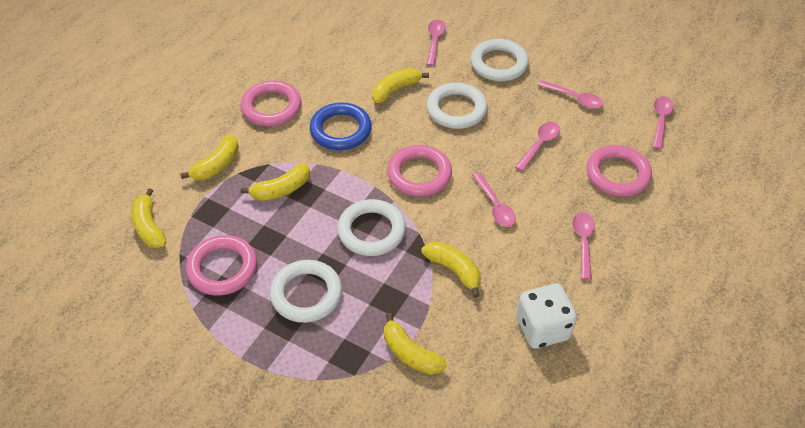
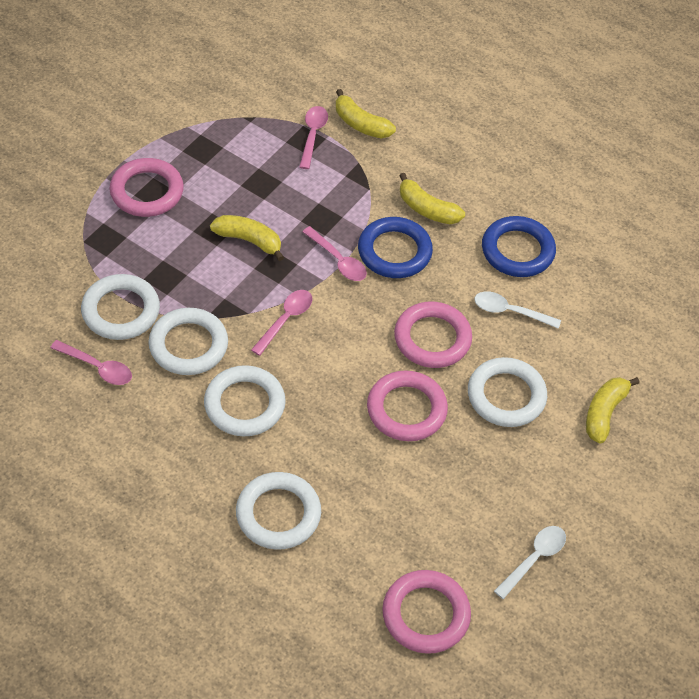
blue ring: [310,102,372,150] = 1 -> [358,217,433,278] [482,216,556,277] = 2
pink spoon: [426,20,446,66] [472,172,516,227] [515,122,560,171] [537,80,603,109] [572,212,595,280] [653,96,674,149] = 6 -> [50,340,132,385] [251,290,312,356] [299,106,328,169] [302,226,367,281] = 4
white dice: [516,284,577,349] = 1 -> none = 0
white ring: [270,260,342,323] [337,199,406,256] [427,83,487,129] [471,39,529,81] = 4 -> [81,274,160,340] [148,308,228,375] [204,365,286,436] [236,472,321,550] [468,357,547,427] = 5
white spoon: none = 0 -> [474,291,561,329] [494,526,566,599] = 2
yellow banana: [131,188,167,248] [180,135,239,180] [241,163,310,201] [372,68,429,103] [384,313,447,375] [421,241,481,298] = 6 -> [210,215,284,261] [336,89,396,138] [399,173,465,224] [586,377,640,444] = 4

